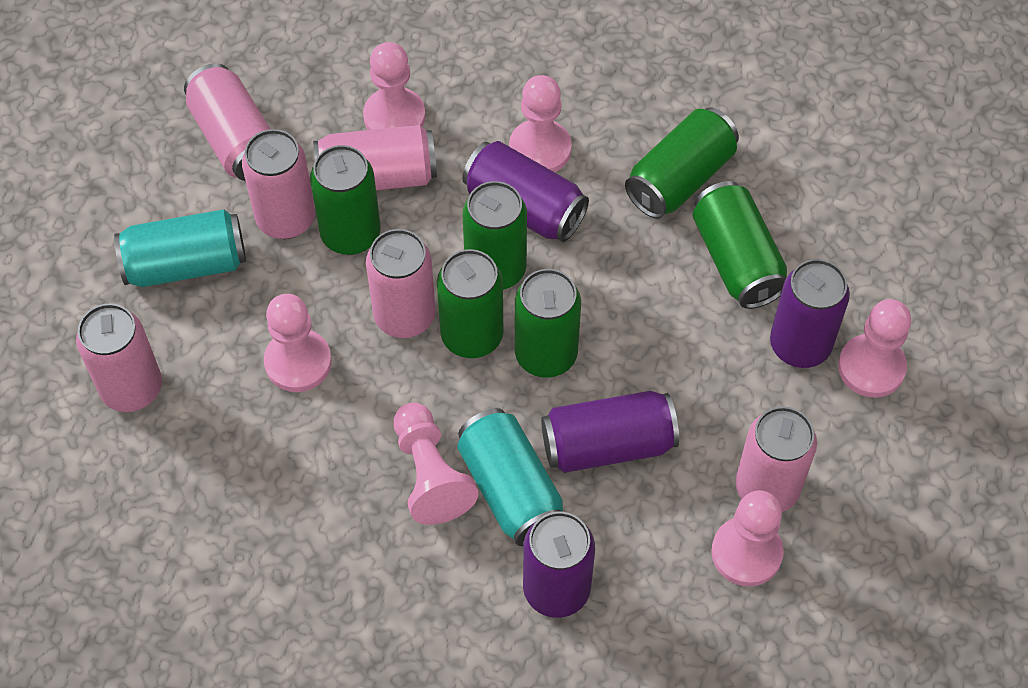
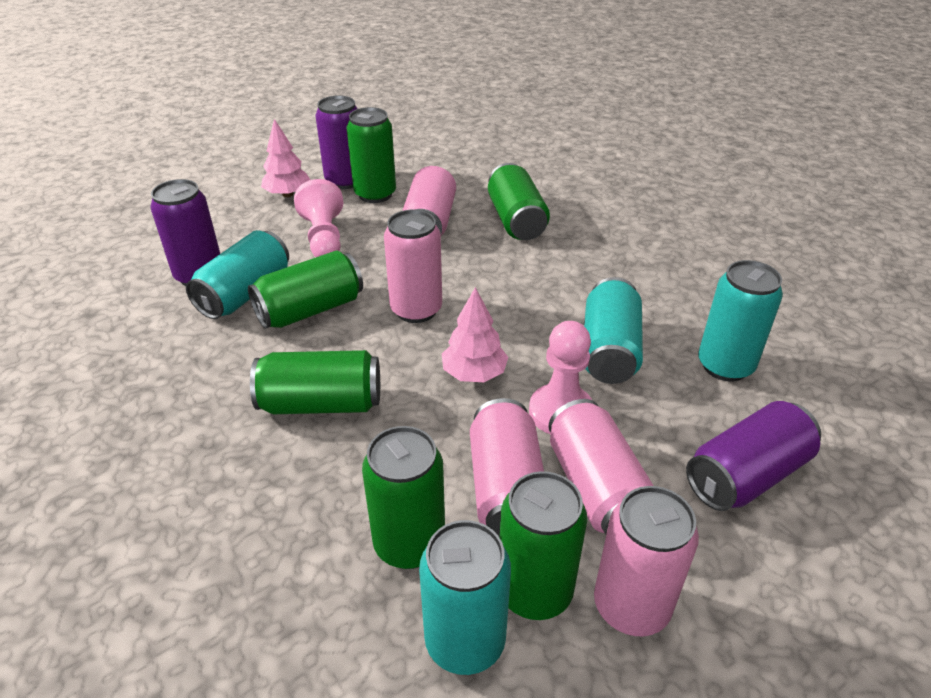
pink can: [76,303,162,412] [184,63,270,181] [242,129,315,239] [313,125,437,190] [366,229,436,338] [736,406,817,512] = 6 -> [384,210,442,323] [402,166,456,236] [470,398,544,538] [549,399,654,534] [594,486,699,636] = 5
pink pawn: [264,294,332,392] [363,42,425,130] [393,402,478,525] [509,75,572,172] [711,490,784,586] [838,299,911,398] = 6 -> [294,179,343,257] [529,321,592,434] = 2
pink tree: none = 0 -> [261,119,311,197] [442,287,508,382] = 2
purple can: [462,141,589,242] [523,512,595,618] [541,391,679,473] [770,259,850,368] = 4 -> [150,179,220,286] [315,95,357,189] [686,401,821,511] = 3
turquoise can: [114,209,246,287] [457,408,563,546] = 2 -> [186,230,289,319] [419,520,511,675] [584,277,643,384] [698,260,783,382] = 4

